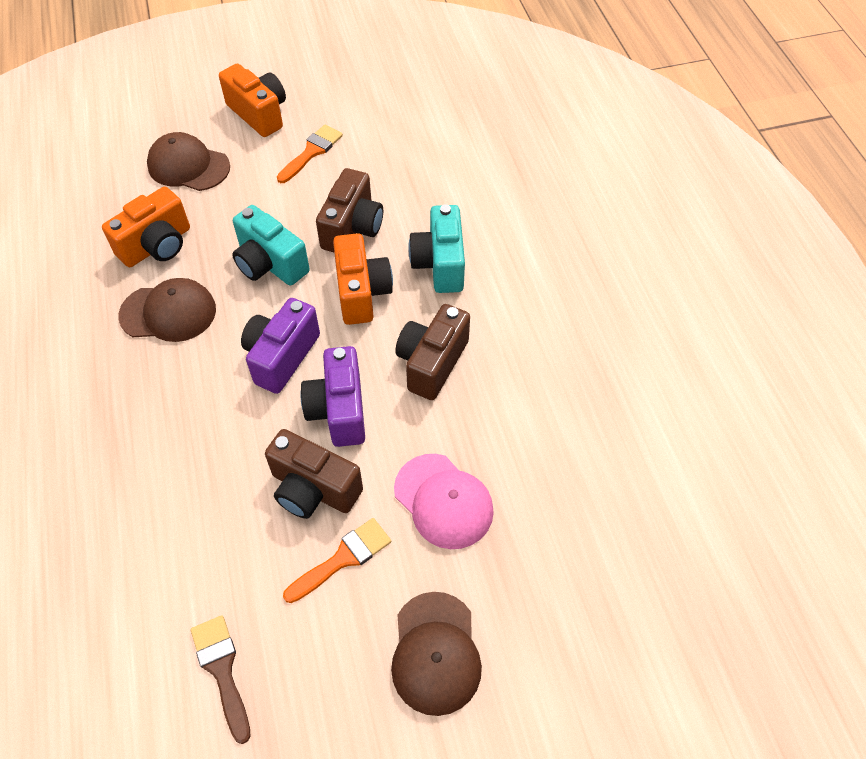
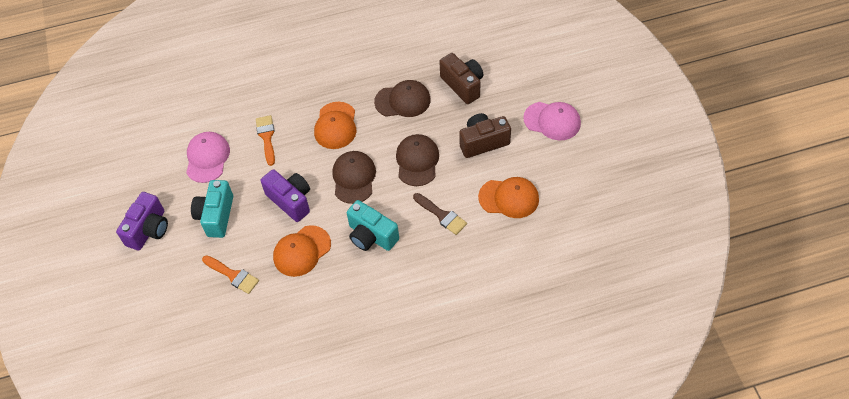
brown camera: [265,429,363,519] [316,168,383,252] [395,304,470,400] = 3 -> [439,53,483,104] [459,113,511,158] = 2
orange camera: [102,187,190,267] [219,64,286,137] [333,233,393,325] = 3 -> none = 0
orange cap: none = 0 -> [273,225,331,277] [314,102,357,149] [478,177,539,218] = 3
pink cap: [394,454,494,549] = 1 -> [186,132,230,183] [523,102,581,140] = 2

